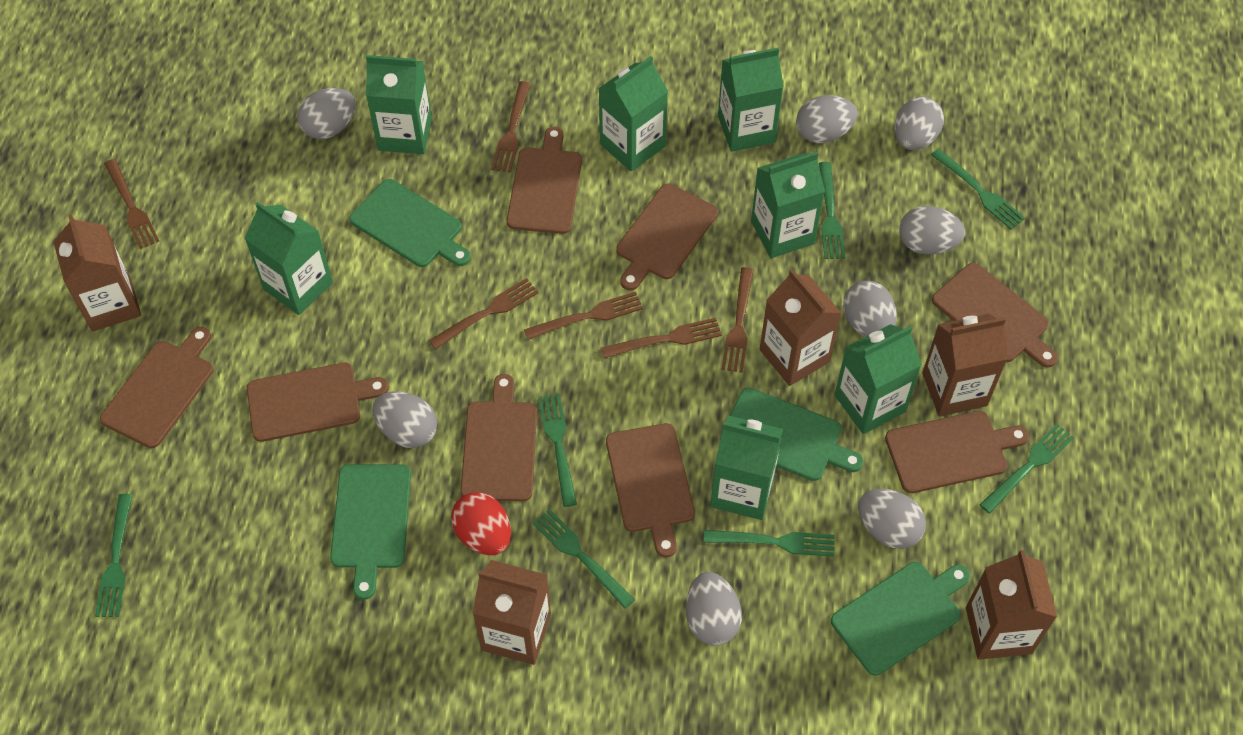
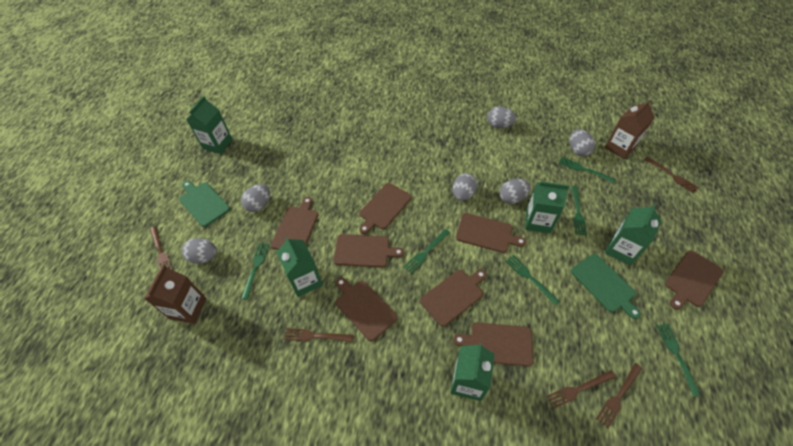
brown carton: [53,214,141,332] [473,560,551,665] [760,269,841,386] [922,314,1008,416] [966,550,1057,660] = 5 -> [144,265,207,324] [605,100,655,159] = 2
brown fork: [104,159,159,249] [429,278,539,349] [491,81,531,173] [524,292,643,340] [601,318,722,359] [721,267,754,373] = 6 -> [150,226,173,270] [284,328,354,342] [546,370,616,409] [596,363,642,428] [644,157,699,193] = 5
green carton: [245,202,333,315] [366,55,432,154] [598,56,668,171] [710,415,783,520] [718,48,783,152] [751,152,825,258] [835,324,922,434] = 7 -> [186,96,233,154] [276,237,323,297] [451,343,495,401] [525,181,570,234] [605,204,661,266] = 5
green cutting board: [330,464,411,600] [349,179,471,267] [720,388,863,481] [831,562,970,676] = 4 -> [179,181,230,227] [571,254,641,319] = 2
green fork: [95,494,132,617] [533,509,635,609] [538,393,577,507] [704,530,835,557] [819,162,845,259] [931,149,1025,229] [979,424,1074,514] = 7 -> [241,243,269,300] [403,229,450,274] [506,255,560,306] [559,157,616,184] [571,186,587,235] [656,324,701,397] = 6
grey egg: [297,88,356,139] [373,392,437,448] [686,572,742,646] [796,95,858,143] [843,281,897,337] [858,489,926,549] [894,96,944,150] [899,206,965,255] = 8 -> [182,238,217,264] [241,184,270,212] [453,173,477,201] [487,106,516,128] [500,179,530,204] [570,129,595,156] = 6
red egg: [451,492,511,555] = 1 -> none = 0

